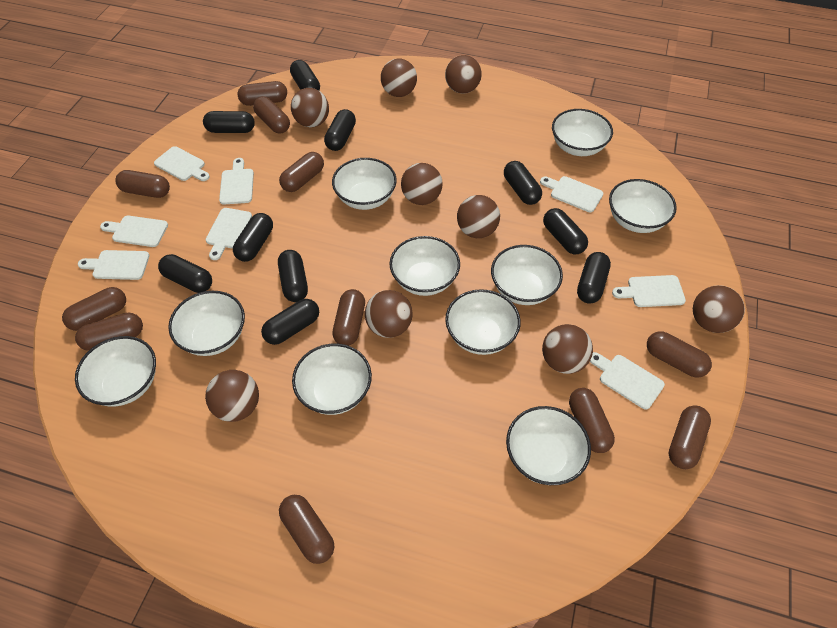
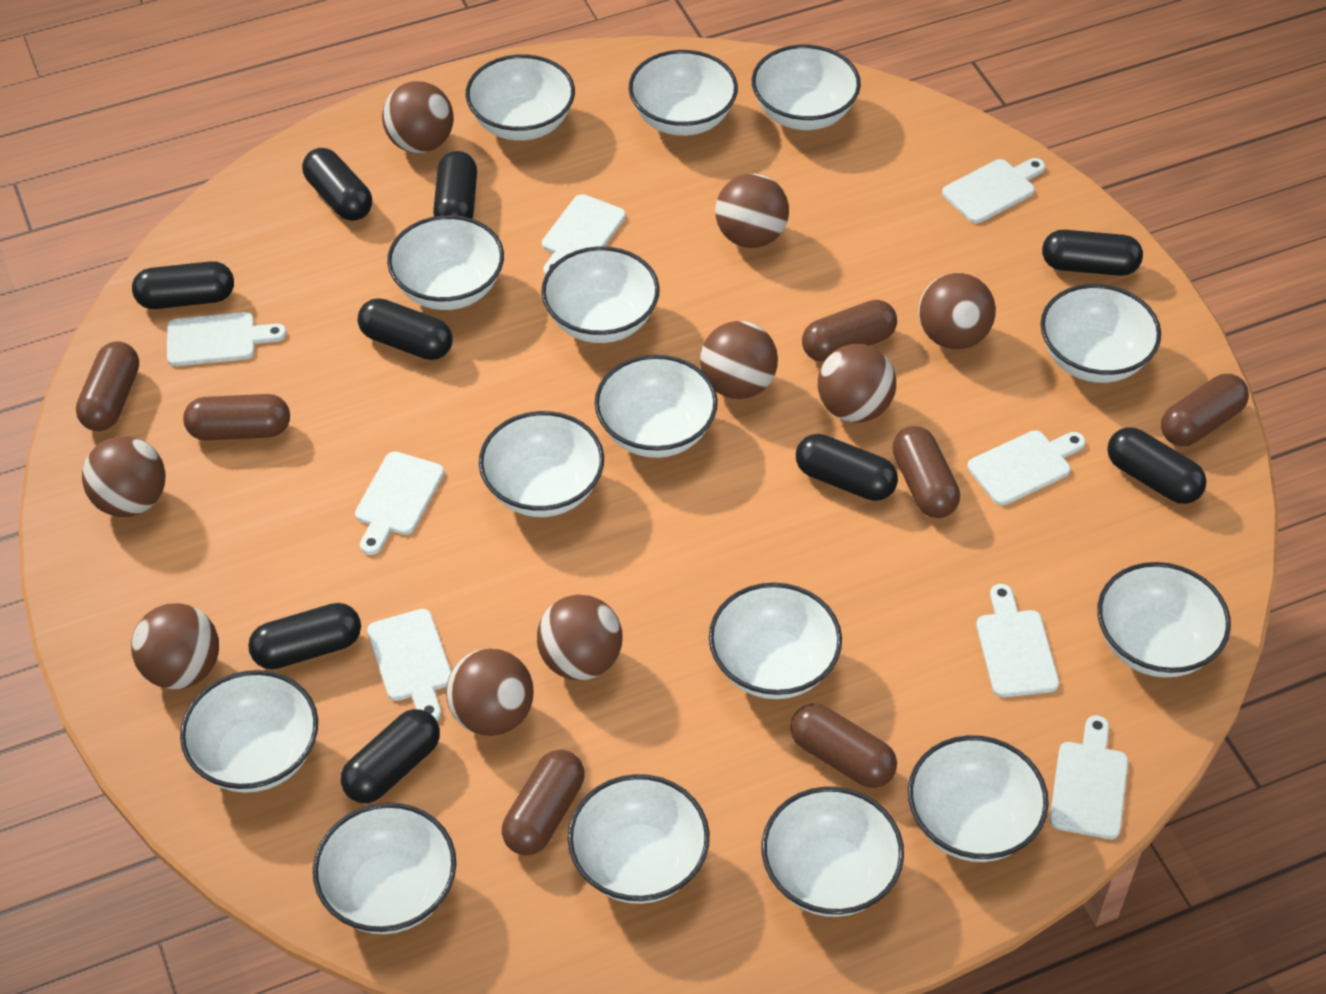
black capsule: [158,254,212,293] [203,111,255,133] [233,213,273,262] [261,299,319,345] [278,250,308,302] [290,60,320,91] [324,109,356,151] [504,161,542,205] [543,208,588,254] [577,252,611,304] = 10 -> [132,261,234,309] [248,603,361,669] [302,148,372,221] [341,709,440,803] [358,298,453,360] [433,151,477,219] [796,434,898,501] [1042,230,1143,276] [1107,427,1207,504] = 9
brown capsule: [62,287,126,331] [75,313,143,351] [115,170,170,198] [238,81,287,106] [253,97,290,133] [279,152,324,192] [279,495,334,564] [332,289,365,346] [569,388,615,453] [647,331,712,378] [668,405,711,469] = 11 -> [76,342,139,431] [183,394,290,441] [502,750,584,855] [790,703,897,788] [802,300,897,362] [893,426,960,518] [1161,374,1249,446] = 7
white bowl: [75,336,156,407] [168,291,245,356] [292,344,372,415] [332,158,397,210] [389,236,460,296] [445,289,521,355] [491,245,563,305] [506,406,591,485] [552,109,613,156] [609,179,677,233] = 10 -> [180,670,318,793] [313,803,457,934] [387,215,504,310] [466,54,575,141] [479,411,604,517] [541,246,660,343] [568,774,710,904] [595,355,718,458] [629,50,738,136] [709,582,842,699] [752,45,861,130] [762,787,904,917] [908,735,1049,862] [1040,284,1161,383] [1097,562,1231,678] = 15

